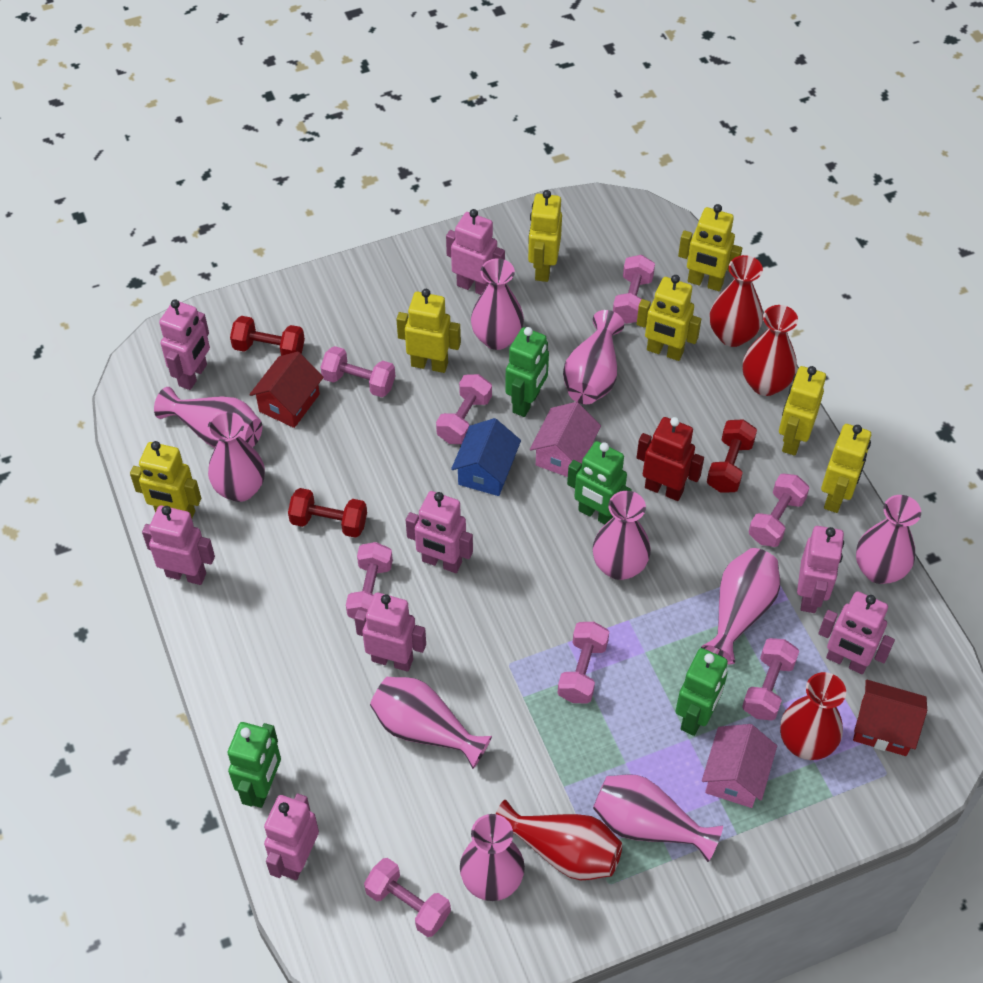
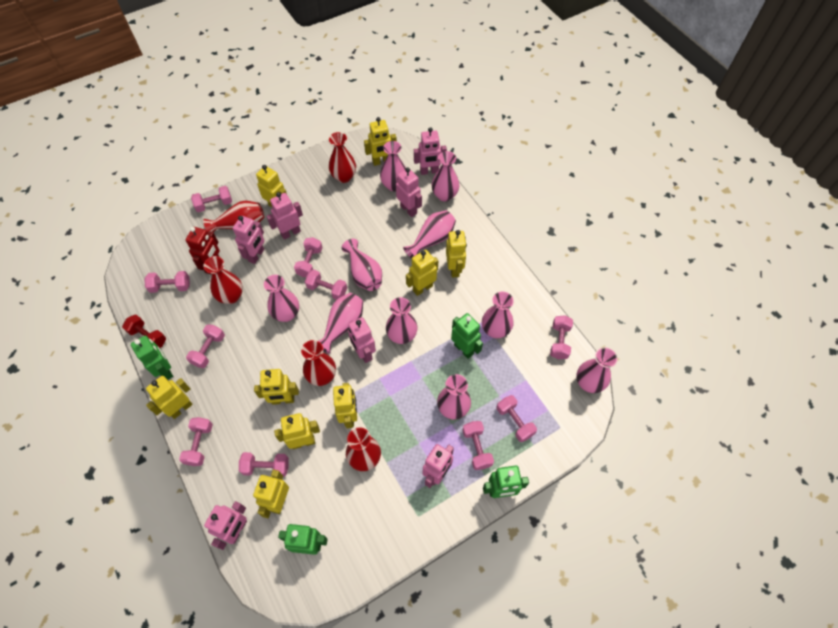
blue house: [451,418,521,496] = 1 -> none = 0
pink dumbbell: [321,346,395,397] [346,542,393,619] [364,858,451,937] [436,374,492,444] [558,622,609,703] [613,255,655,324] [742,638,799,721] [749,474,809,547] = 8 -> [144,271,190,293] [179,417,213,466] [186,324,225,368] [191,186,232,212] [239,452,289,477] [294,237,322,277] [305,270,347,300] [462,421,494,470] [497,395,537,442] [550,315,573,359] = 10
pink house: [530,402,601,477] [702,724,777,808] = 2 -> none = 0
pink robot: [142,506,215,585] [159,299,210,390] [264,793,319,880] [354,593,426,672] [406,491,473,573] [446,209,505,295] [797,526,844,613] [818,591,895,674] = 8 -> [204,501,247,550] [233,216,264,264] [266,192,303,240] [348,317,376,363] [396,167,422,217] [414,127,447,175] [423,444,454,488] = 7
red dumbbell: [230,316,305,356] [288,488,367,538] [707,419,757,493] = 3 -> [122,314,166,348] = 1
red house: [249,352,324,428] [853,680,927,756] = 2 -> none = 0
red vase: [496,800,622,880] [710,255,763,347] [743,305,798,396] [780,672,846,760] = 4 -> [203,201,264,232] [203,256,243,304] [301,340,336,386] [329,132,356,183] [346,427,381,471] = 5
yellow robot: [130,441,201,518] [396,289,461,373] [528,190,562,282] [637,275,701,361] [678,204,742,291] [779,366,826,456] [821,424,871,513] = 7 -> [146,376,193,419] [253,469,289,518] [254,369,299,405] [256,165,287,207] [274,413,320,449] [333,383,357,428] [364,117,397,166] [406,250,438,296] [446,230,467,278] = 9

